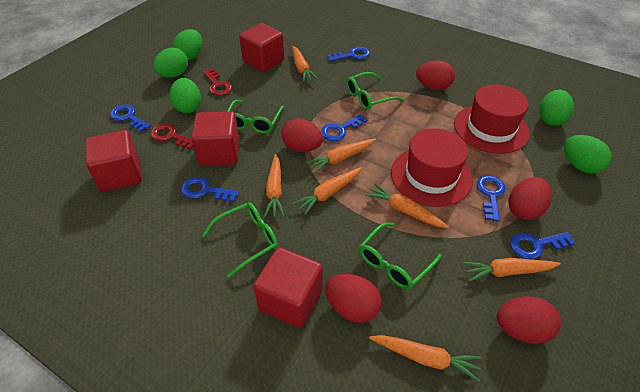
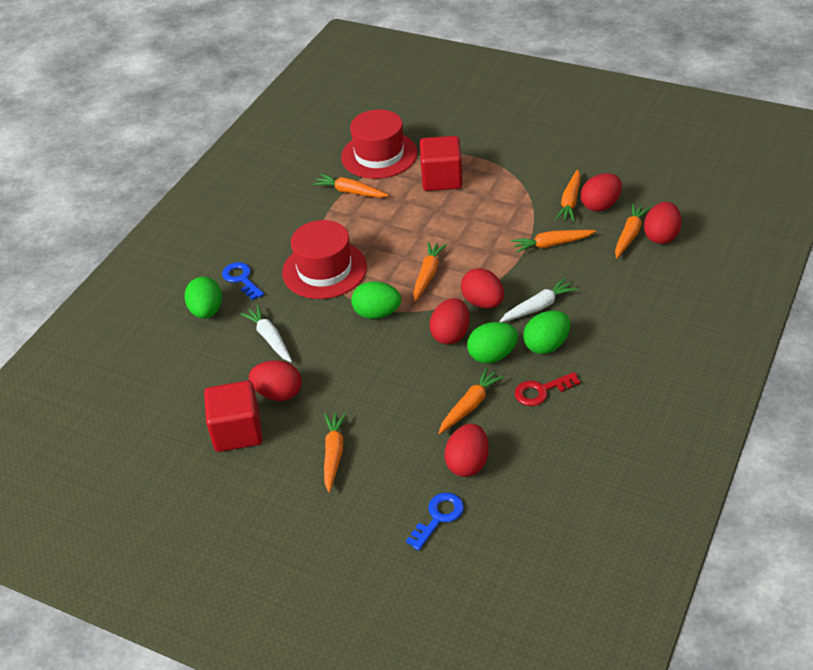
blue key: [110,104,151,132] [181,177,239,202] [321,114,367,141] [327,47,370,61] [477,175,506,222] [510,232,575,259] = 6 -> [222,262,264,300] [406,493,464,551] = 2
green egg: [153,47,188,77] [170,78,201,113] [173,29,202,60] [539,89,574,126] [564,135,612,174] = 5 -> [185,277,222,319] [351,281,401,319] [467,322,518,364] [523,311,570,354] = 4
green glasses: [202,202,278,278] [227,100,284,134] [346,72,404,110] [359,222,442,289] = 4 -> none = 0
red cube: [85,130,142,192] [191,111,240,166] [239,23,284,72] [253,247,323,328] = 4 -> [204,381,263,452] [420,136,462,191] = 2
red egg: [281,118,323,152] [325,274,381,323] [416,61,455,90] [497,296,561,344] [509,177,552,220] = 5 -> [249,360,302,401] [429,298,470,345] [444,423,489,477] [461,268,504,309] [581,173,622,212] [644,202,682,244] = 6
red key: [151,124,193,150] [203,68,232,96] = 2 -> [515,372,580,406] = 1
white carrot: none = 0 -> [240,305,292,362] [499,278,578,322] = 2

